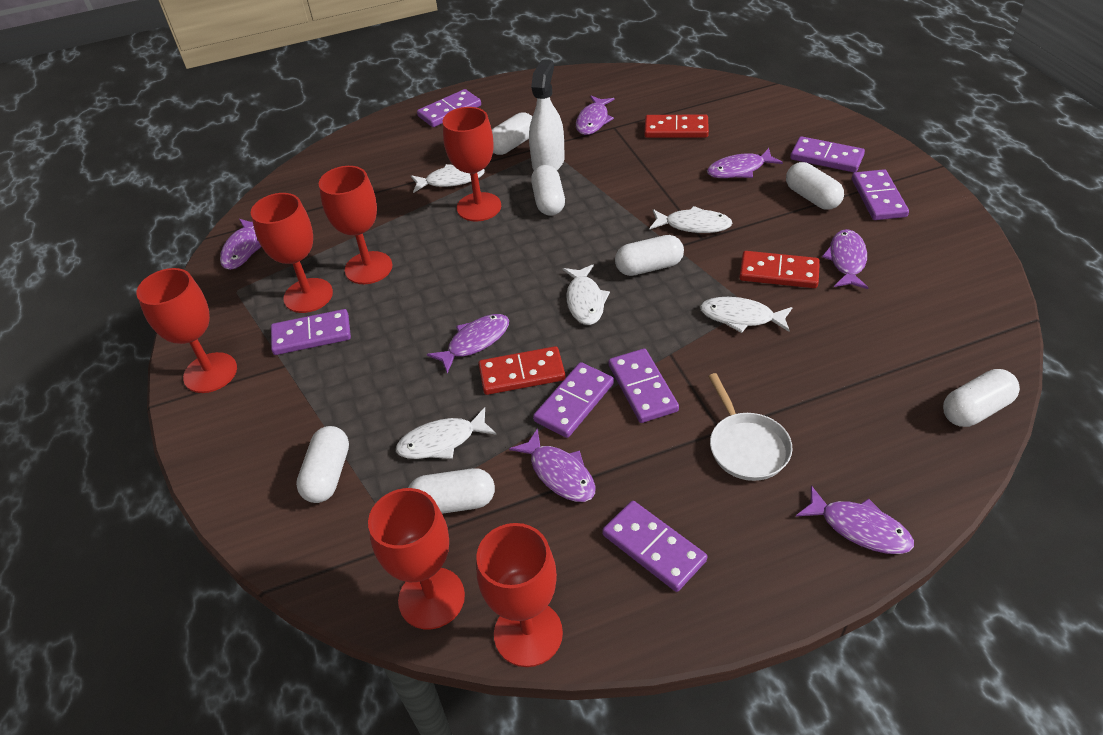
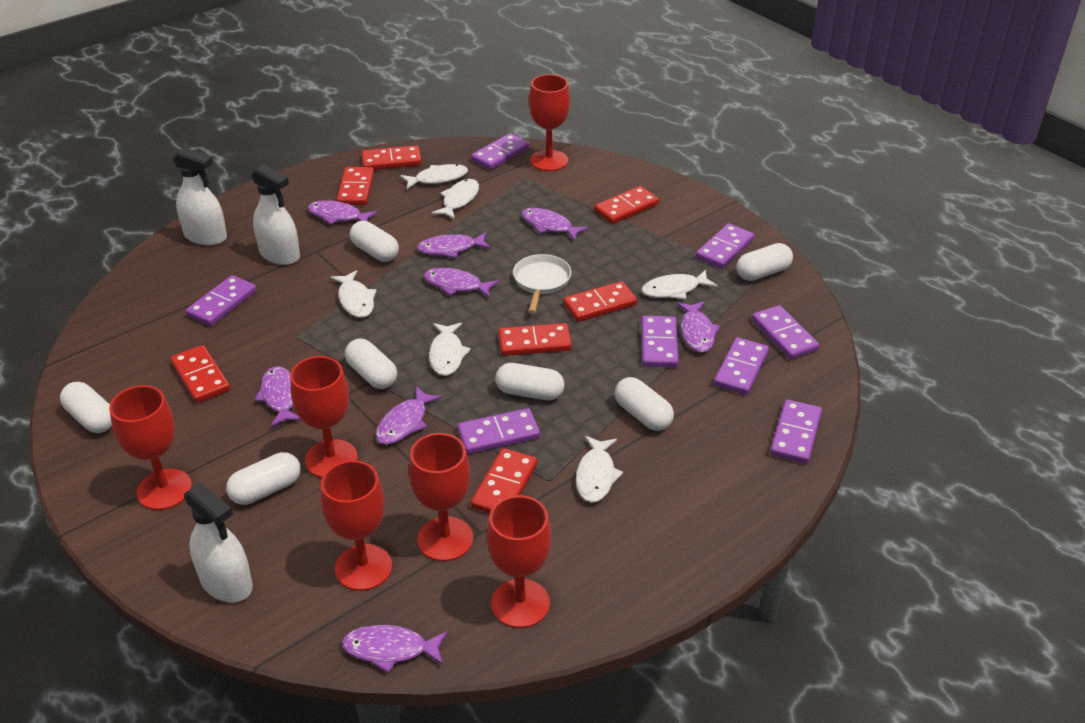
purple domino: [271,309,351,355] [417,89,481,127] [533,362,614,438] [602,501,707,592] [609,348,679,423] [790,136,865,172] [852,169,909,220] = 7 -> [186,275,257,326] [457,408,540,454] [471,133,530,170] [641,316,679,367] [696,223,754,269] [714,337,769,395] [752,305,820,359] [770,399,822,464] = 8
purple fish: [220,219,261,270] [427,314,509,373] [509,428,596,502] [576,96,615,135] [707,148,783,178] [796,486,914,554] [822,229,868,289] = 7 -> [255,366,302,427] [308,200,378,225] [342,625,448,673] [375,386,443,445] [417,232,491,258] [424,268,499,298] [521,208,589,242] [676,301,720,353] = 8
red domino: [478,346,565,395] [644,115,709,138] [739,251,820,288] = 3 -> [170,345,230,403] [336,167,374,205] [362,145,422,170] [471,448,538,513] [498,323,572,356] [563,281,637,322] [594,186,659,224] = 7
white fish: [396,407,497,459] [411,164,485,193] [563,264,610,325] [650,206,732,233] [700,297,793,333] = 5 -> [330,270,377,318] [400,164,468,189] [429,323,471,376] [432,179,479,220] [576,436,623,503] [641,269,717,299] = 6
white spray bottle: [529,60,565,170] = 1 -> [172,147,227,245] [184,483,253,603] [251,164,300,265] = 3

